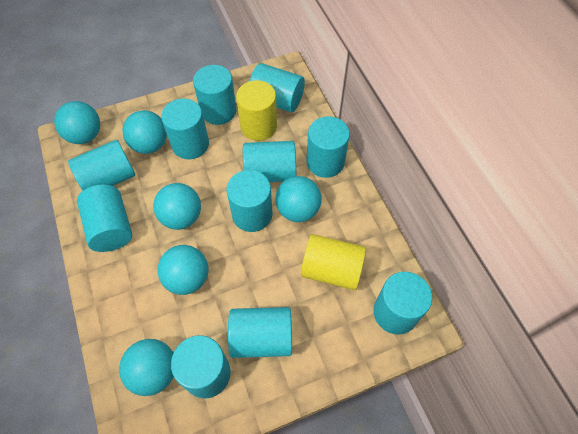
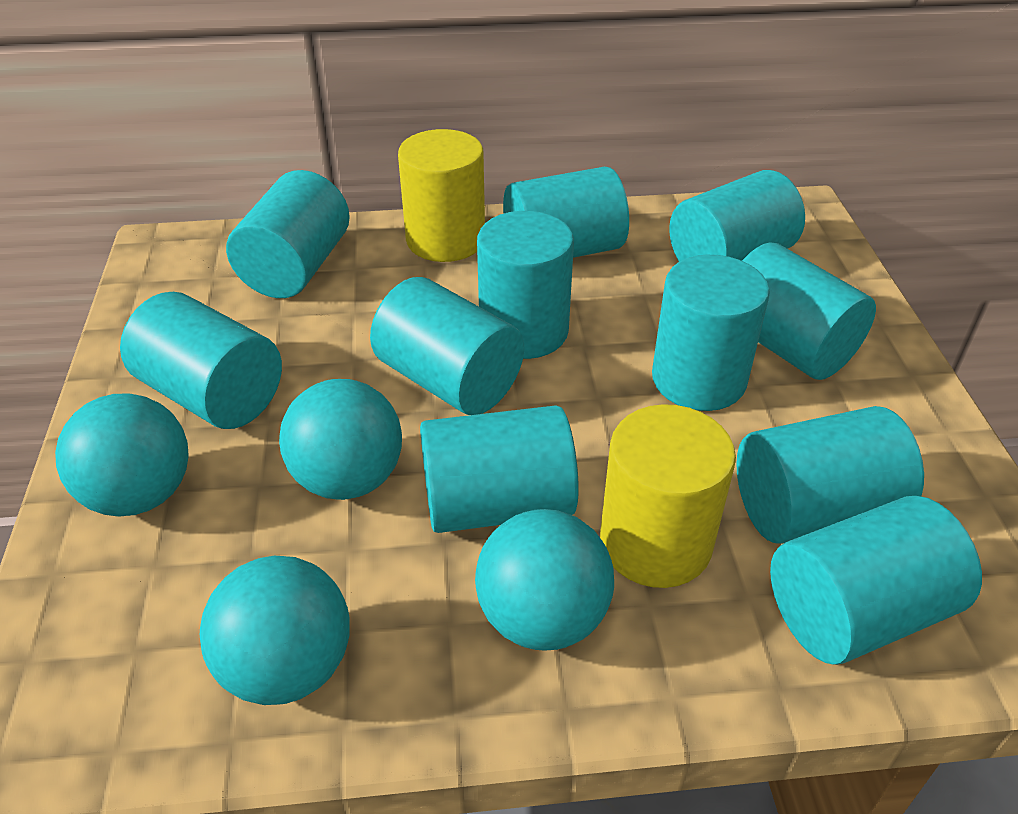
turquoise ball: [54,101,100,144] [119,339,174,396] [122,110,167,154] [153,183,201,230] [158,245,208,295] [275,176,322,222] = 6 -> [55,393,189,517] [200,556,350,705] [279,379,402,500] [475,509,614,651] = 4

